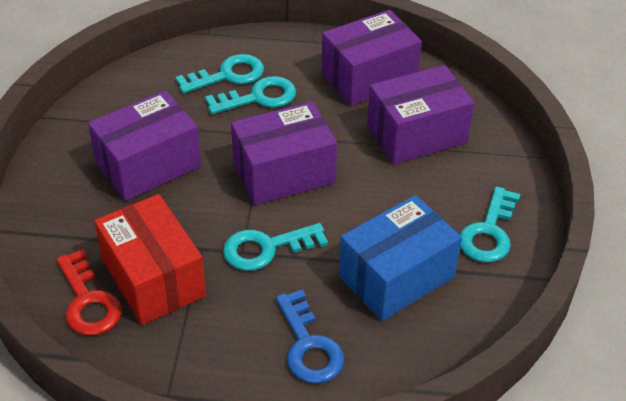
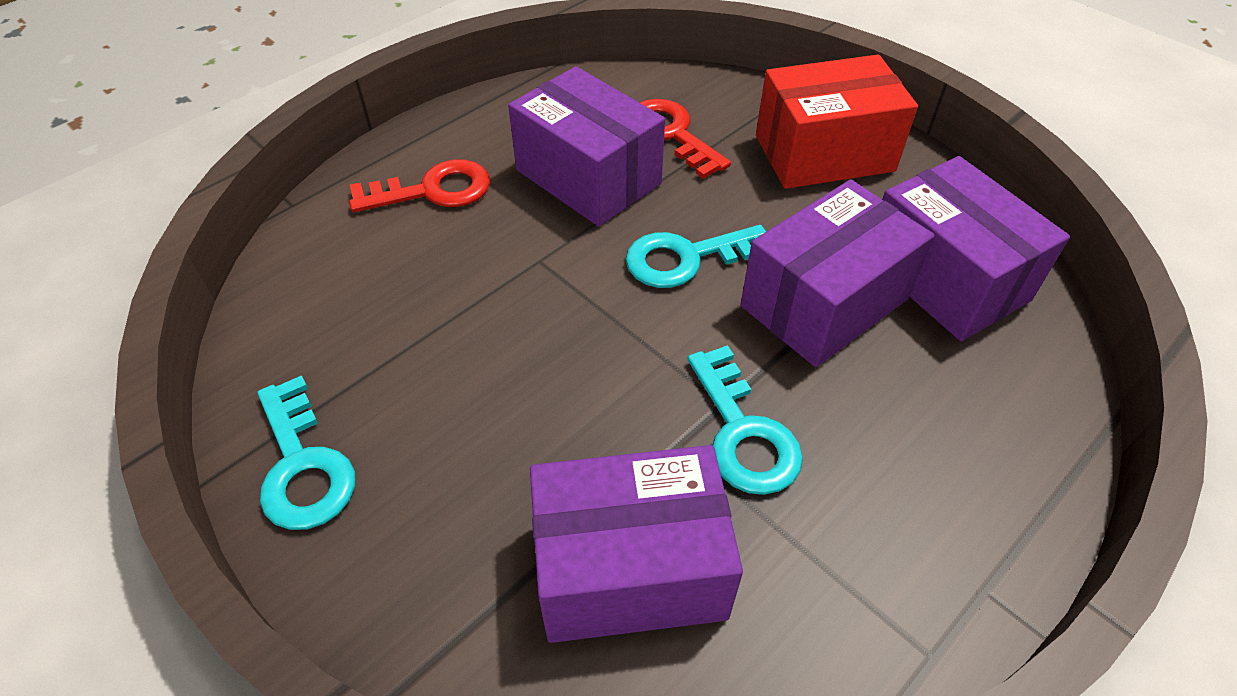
blue box: [339,195,462,321] = 1 -> none = 0
blue key: [276,289,344,384] = 1 -> none = 0
red key: [56,249,122,336] = 1 -> [349,159,490,212] [639,99,731,179] = 2
turquoise key: [175,54,264,94] [205,76,296,114] [223,223,328,271] [460,187,520,263] = 4 -> [258,375,355,530] [626,225,766,288] [688,345,803,495] = 3

